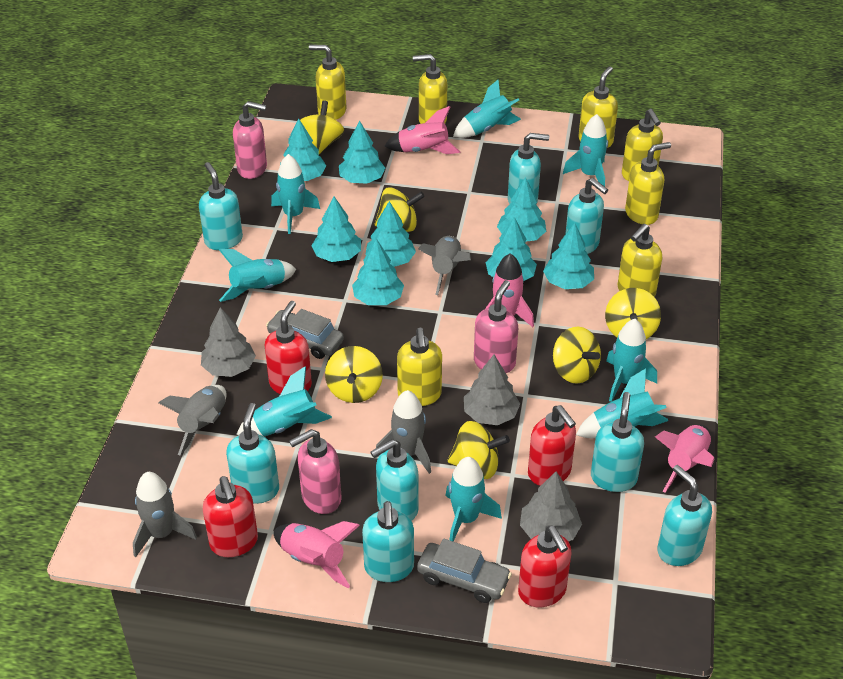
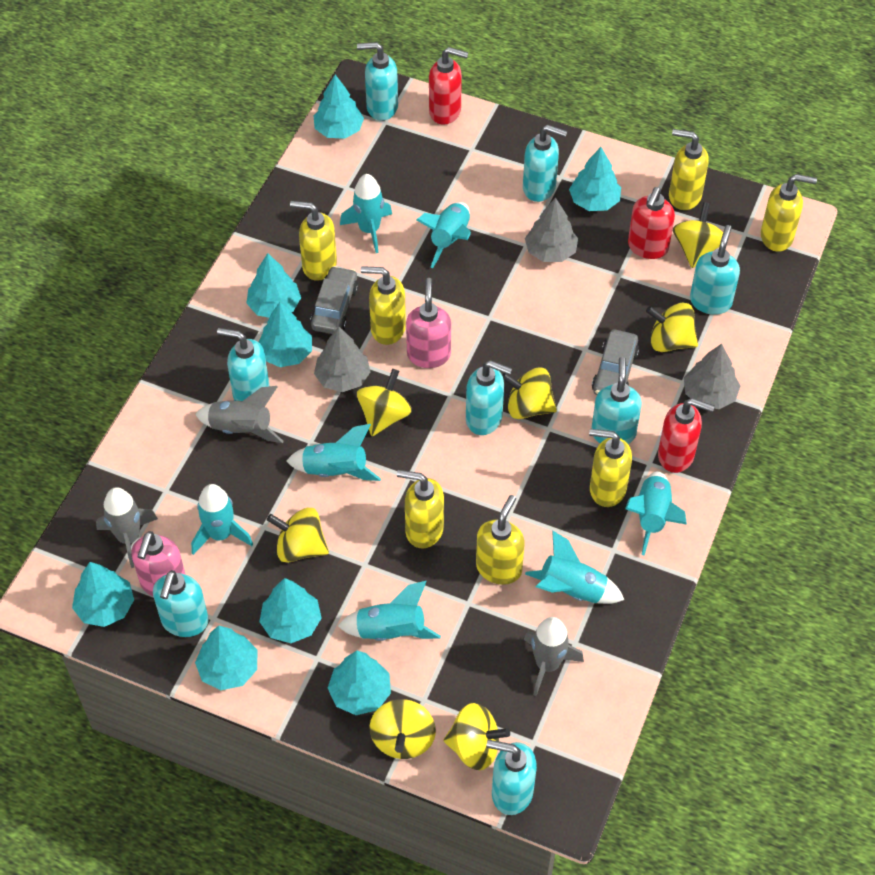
grey rocket: [133,472,197,557] [158,385,226,455] [375,390,431,474] [418,236,471,295] = 4 -> [96,487,158,568] [195,386,284,443] [524,617,584,696] = 3
pink rocket: [274,521,360,588] [384,106,460,154] [485,253,534,327] [655,424,714,493] = 4 -> none = 0
pink soap dispenser: [233,101,267,179] [289,429,341,514] [474,280,518,373] = 3 -> [131,531,186,596] [406,278,451,368] = 2
red soap dispenser: [203,476,258,557] [265,301,312,394] [518,525,572,607] [528,405,576,486] = 4 -> [429,47,468,125] [628,187,675,259] [658,398,715,473] = 3
turquoise rocket: [219,249,296,302] [236,366,332,437] [271,154,320,234] [445,457,502,542] [453,80,521,138] [563,114,608,187] [576,368,669,438] [606,319,657,402] = 8 -> [191,484,253,555] [287,424,381,481] [338,581,441,641] [340,174,392,253] [417,202,471,268] [525,530,624,604] [625,471,687,556] = 7
yellow spinning top: [300,101,344,154] [325,346,383,403] [375,187,425,232] [448,421,510,479] [553,327,601,384] [605,288,661,339] = 6 -> [267,508,329,563] [357,369,412,436] [369,699,436,759] [444,703,510,770] [502,367,557,419] [646,303,698,352] [673,202,723,268] = 7

